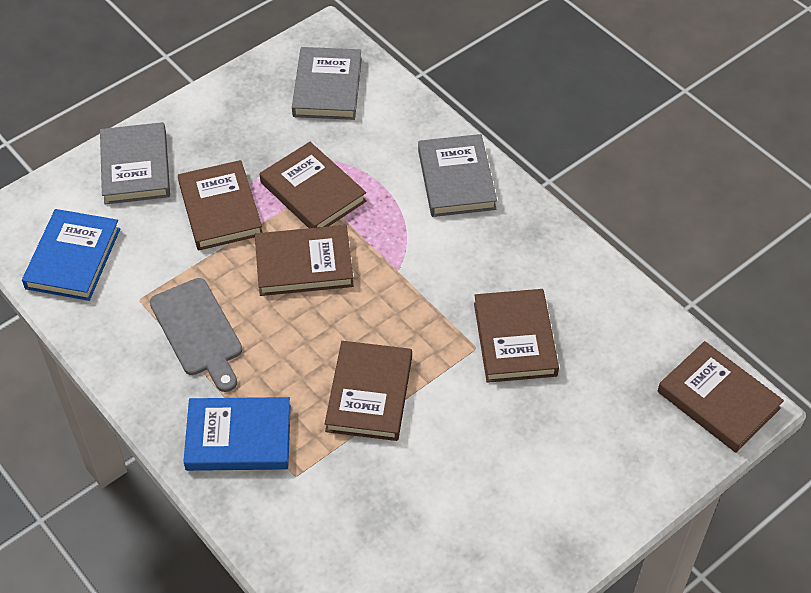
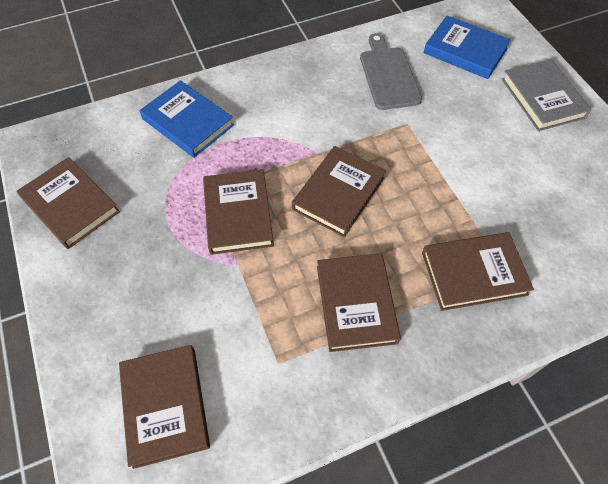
grey book: [100,122,170,204] [292,47,362,120] [418,134,497,217] = 3 -> [502,59,592,131] = 1

